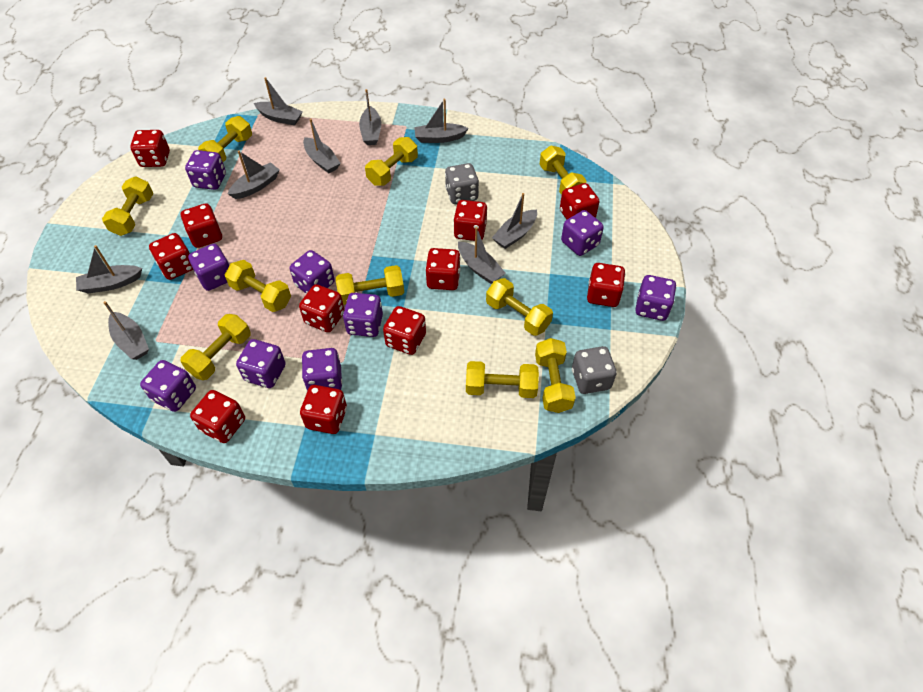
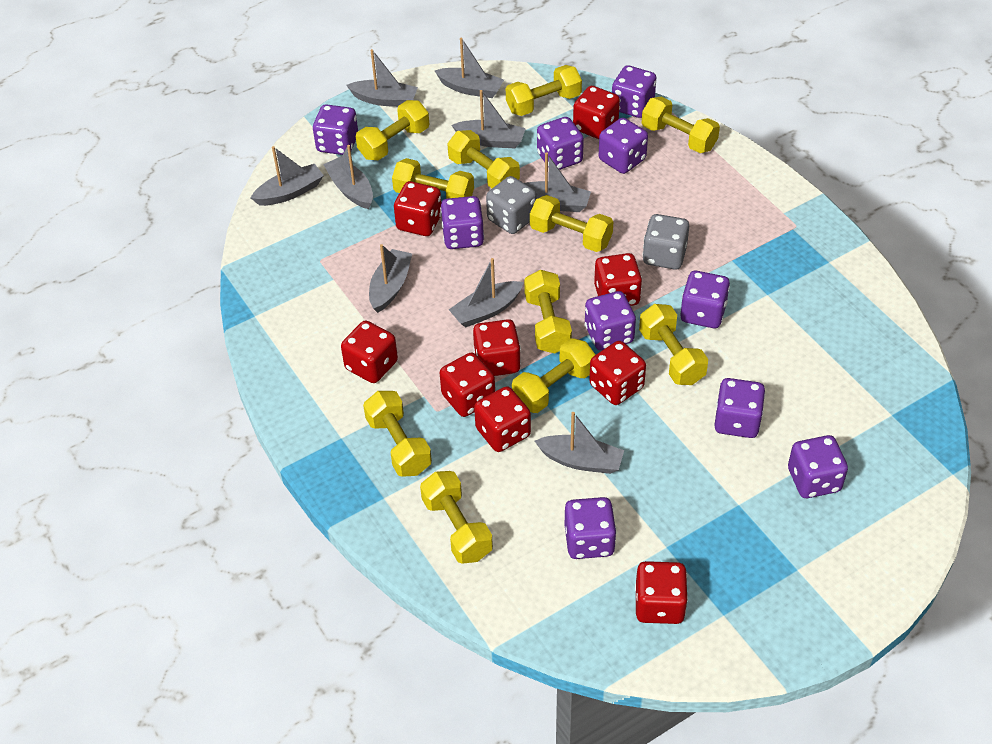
purple dice: [140,360,196,412] [185,150,226,190] [188,244,229,291] [236,339,286,388] [290,250,335,294] [302,348,342,391] [343,293,383,337] [561,210,604,256] [635,275,676,321] = 9 -> [313,104,358,155] [440,196,484,249] [537,117,584,170] [565,497,617,559] [585,291,636,350] [599,118,648,174] [612,65,656,118] [680,271,730,328] [714,378,765,438] [788,435,848,498] = 10
red dice: [130,130,170,167] [149,233,193,280] [181,203,222,248] [190,390,245,443] [299,284,344,332] [300,385,347,434] [383,306,426,355] [425,248,461,290] [453,200,487,241] [560,183,599,220] [587,263,625,307] = 11 -> [341,320,398,383] [394,181,442,236] [440,352,495,417] [473,319,521,376] [474,386,531,452] [573,86,620,139] [589,341,646,405] [594,253,642,306] [635,561,688,624] = 9
yellow dumbbell: [102,176,153,236] [180,314,251,380] [198,116,252,162] [225,260,291,312] [336,265,404,305] [365,137,418,186] [466,361,539,398] [486,278,553,336] [535,338,576,413] [539,146,587,195] = 10 -> [356,100,429,160] [363,391,432,477] [392,158,474,199] [420,471,493,564] [447,130,520,188] [506,65,582,116] [512,338,595,413] [524,270,572,354] [530,195,613,252] [639,304,708,385] [642,97,720,153] = 11

